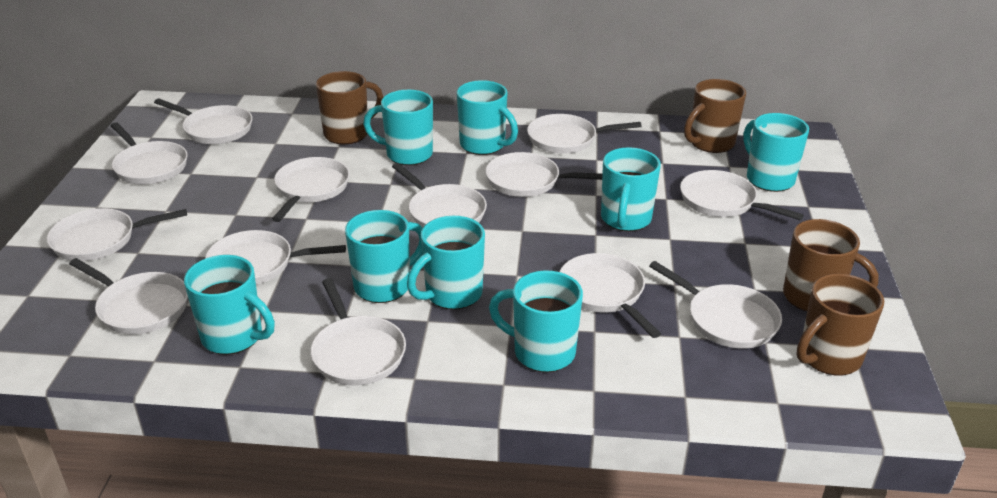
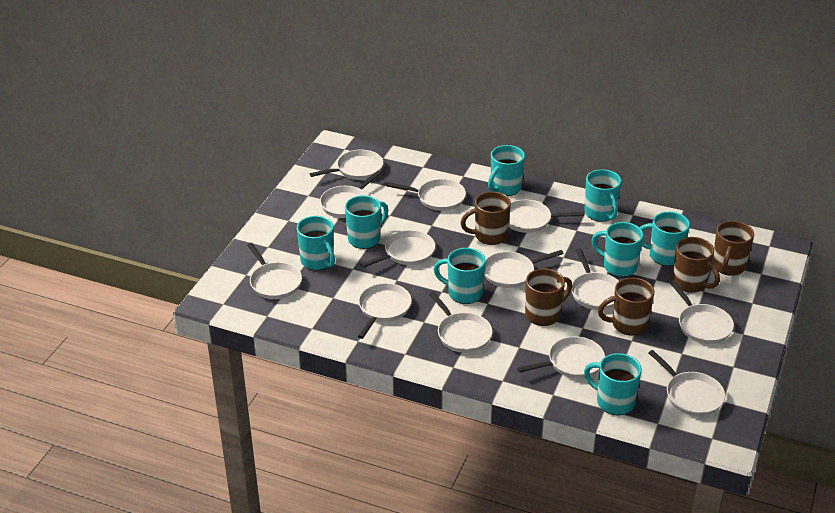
brown mug: [316,71,383,145] [684,79,746,153] [783,219,879,311] [796,274,884,376] = 4 -> [461,192,511,245] [525,269,572,326] [598,277,654,335] [672,237,720,293] [712,221,754,276] = 5

